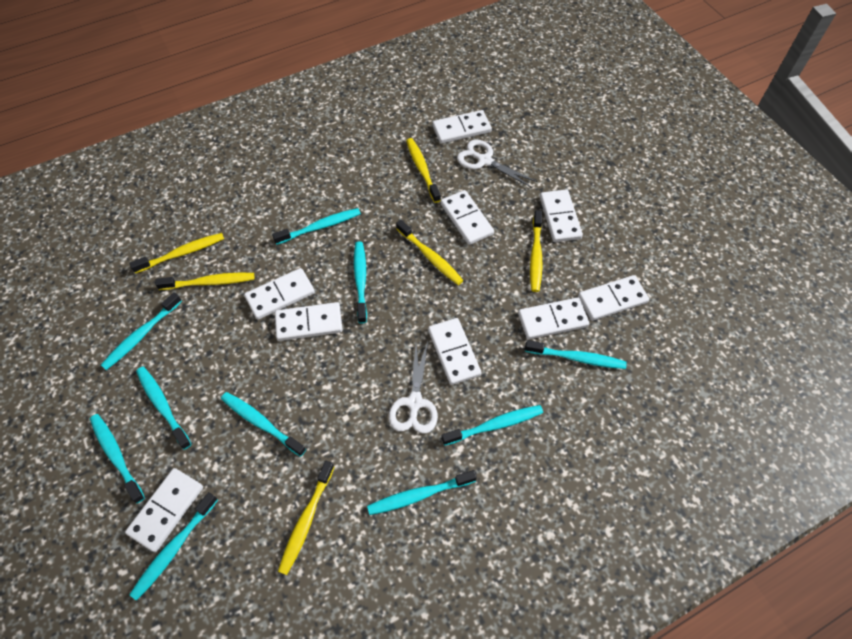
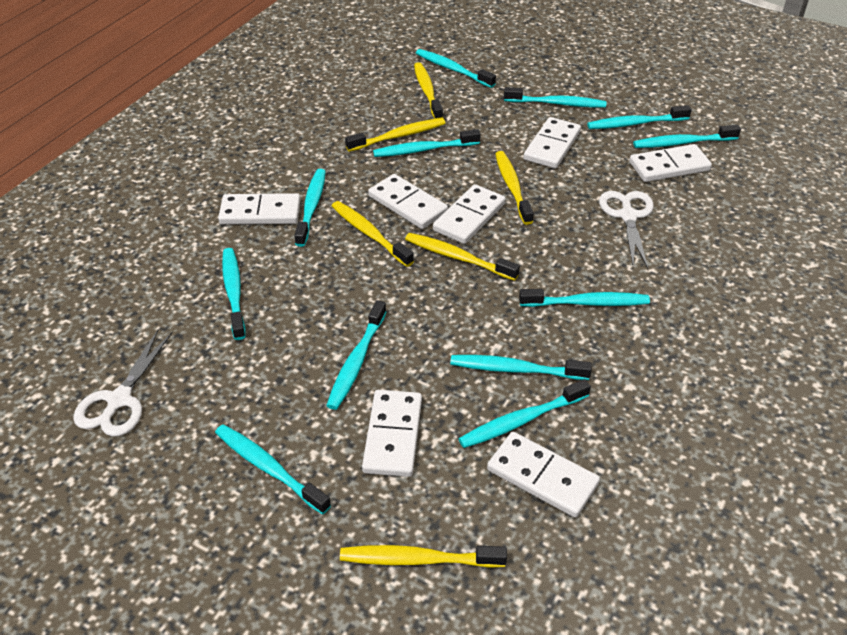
turquoise toothbrush: [90,414,145,504] [101,292,182,370] [129,492,218,600] [136,367,192,450] [221,392,306,457] [272,208,361,245] [354,242,367,324] [367,470,477,515] [441,405,543,446] [525,340,627,369] = 10 -> [215,424,331,514] [222,248,245,340] [294,169,326,247] [326,300,386,410] [373,129,481,157] [416,49,496,88] [450,355,592,380] [458,379,591,448] [504,87,606,108] [519,289,650,307] [587,105,692,129] [633,125,741,148] = 12
white domino: [125,468,203,552] [244,268,315,320] [275,302,343,341] [428,318,482,385] [432,110,492,144] [441,190,494,245] [518,297,590,340] [540,189,583,242] [578,275,649,321] = 9 -> [218,193,300,225] [362,390,422,477] [368,174,448,229] [433,184,506,244] [487,432,600,518] [523,117,581,168] [629,144,712,182] = 7

